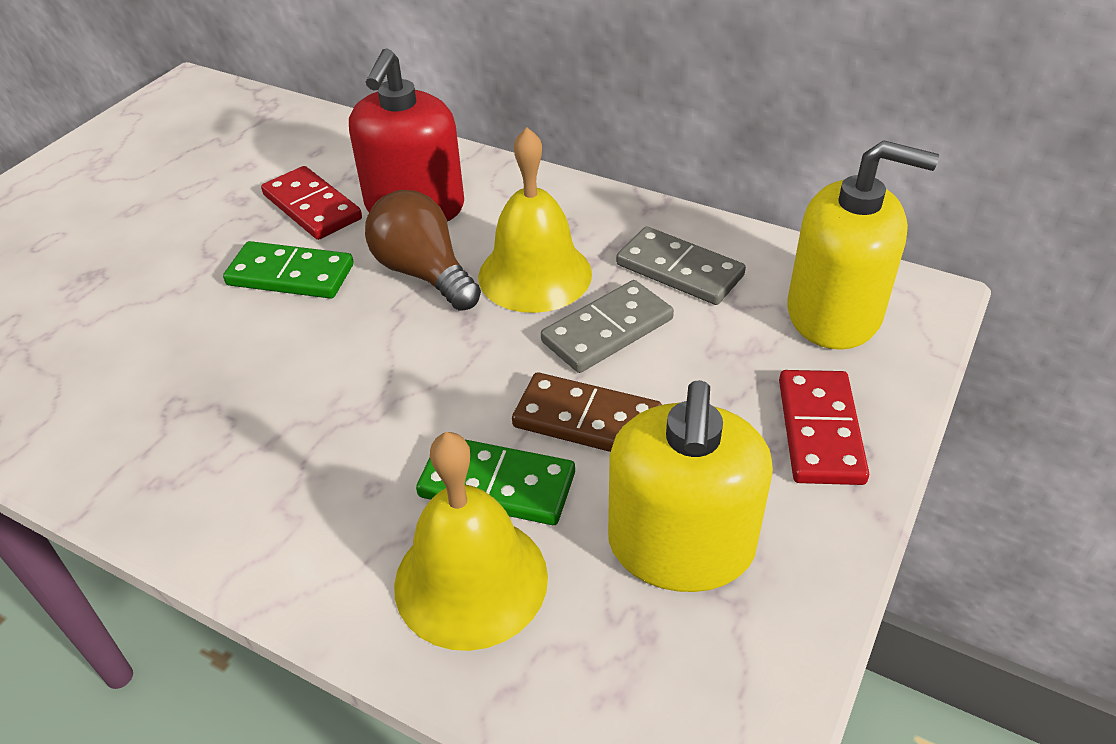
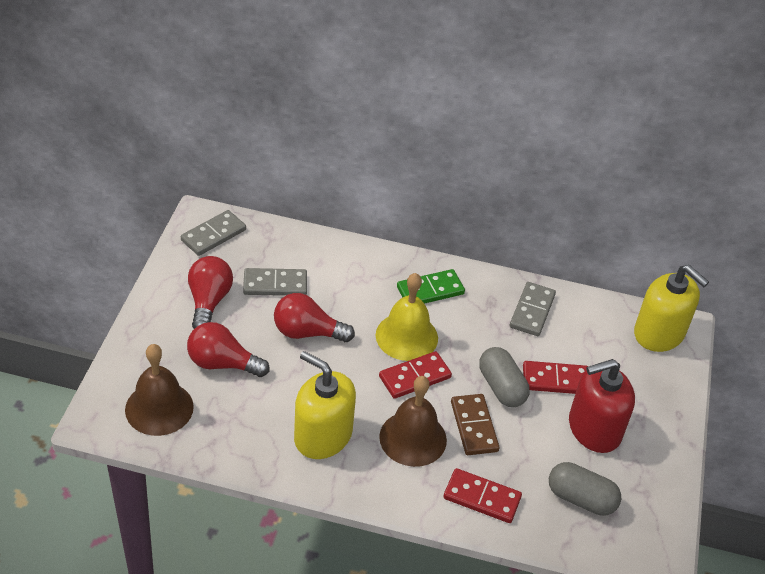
brown bell: none = 0 -> [125,344,194,436] [379,376,447,467] = 2
brown light bulb: [365,190,481,311] = 1 -> none = 0
green domino: [223,241,354,299] [416,440,575,525] = 2 -> [397,269,465,304] = 1
grey capsule: none = 0 -> [479,347,530,407] [549,462,621,516] = 2
grey domino: [541,280,674,373] [616,226,746,305] = 2 -> [181,210,246,256] [243,268,307,296] [510,282,556,336] = 3
red domino: [261,166,362,240] [779,370,869,485] = 2 -> [379,351,452,399] [443,468,522,523] [523,361,588,394] = 3
red light bulb: none = 0 -> [187,322,269,377] [188,256,233,329] [274,293,355,342] = 3
yellow bell: [394,432,548,651] [478,127,592,313] = 2 -> [376,273,438,361] = 1

